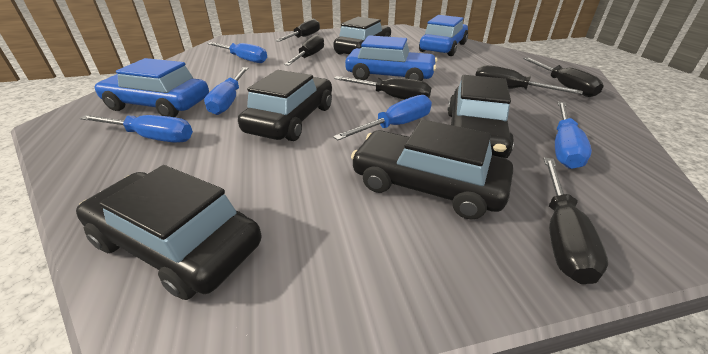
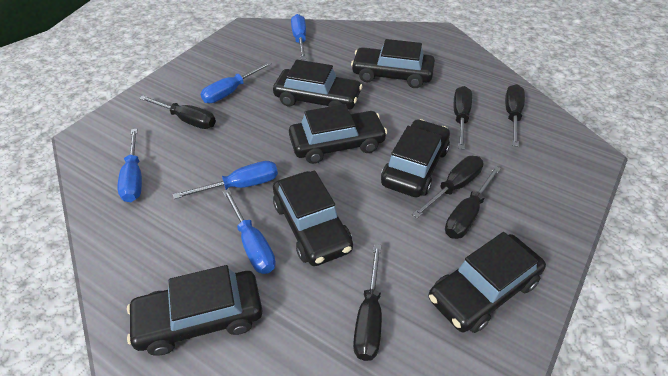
black car: [76,165,261,300] [238,70,332,141] [333,17,391,54] [351,119,513,220] [447,75,514,158] = 5 -> [127,265,263,356] [273,60,362,110] [273,170,353,266] [289,104,387,164] [351,39,435,88] [381,119,450,198] [429,232,546,333] = 7
blue car: [95,58,209,117] [345,35,437,81] [419,15,468,56] = 3 -> none = 0

